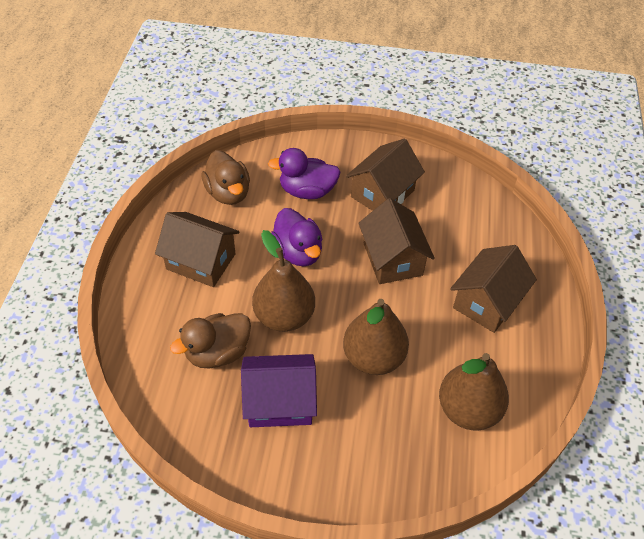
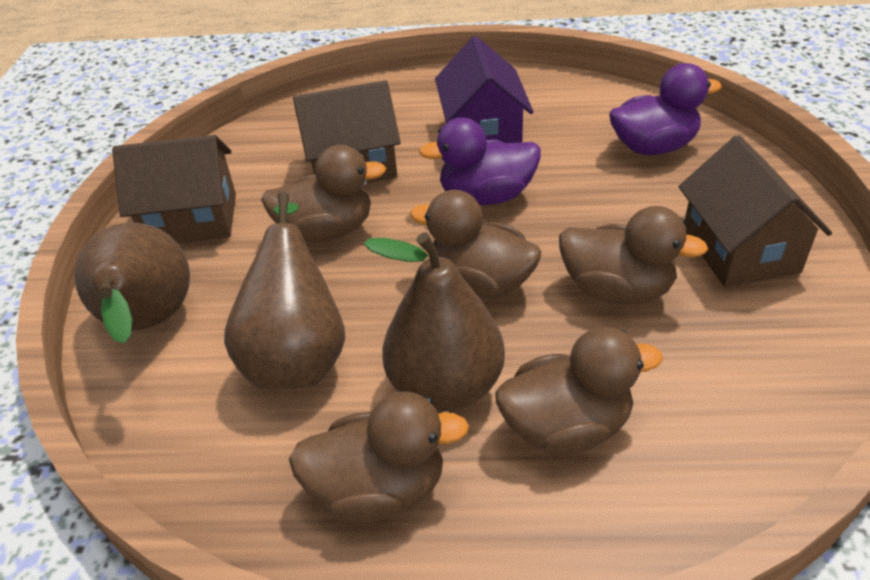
brown duck: [170,313,251,369] [201,150,250,205] = 2 -> [261,145,386,242] [289,392,469,523] [410,190,541,298] [496,327,663,455] [559,206,708,304] = 5
brown house: [155,212,240,287] [346,139,425,211] [358,198,435,284] [450,245,537,333] = 4 -> [112,135,236,243] [293,80,401,185] [679,135,832,288] = 3

